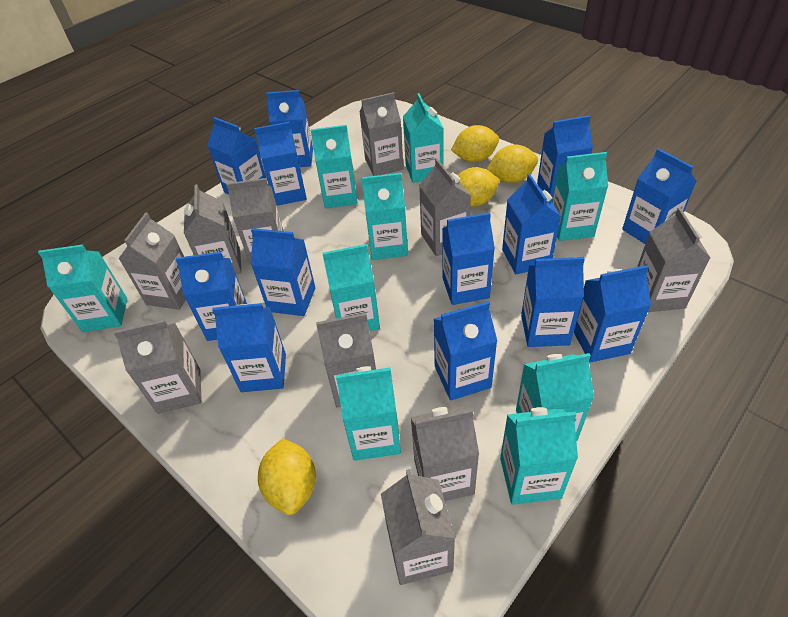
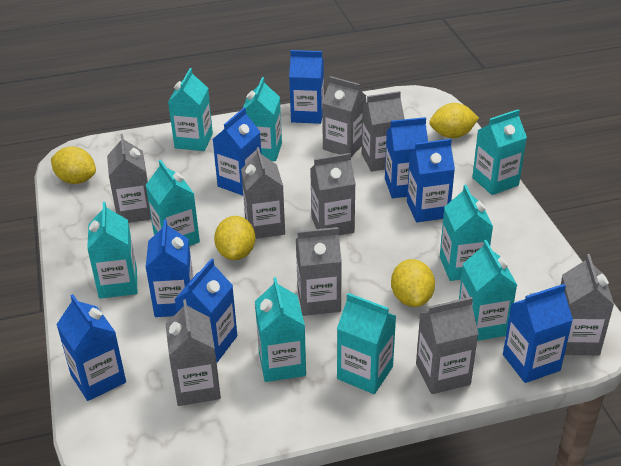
blue carton: [176,252,247,341] [207,117,266,195] [212,303,286,392] [251,228,315,316] [254,122,307,206] [266,90,313,167] [434,301,497,401] [442,212,495,305] [502,174,561,274] [521,257,585,347] [537,115,593,202] [574,265,651,362] [622,148,696,244] = 13 -> [56,294,126,401] [146,219,193,317] [174,258,237,362] [213,108,261,196] [289,50,324,124] [385,117,428,198] [407,139,455,222] [503,284,573,383] = 8
grey carton: [114,320,202,414] [118,213,186,310] [184,184,242,274] [226,178,283,264] [316,313,376,408] [359,92,404,176] [381,469,455,585] [411,406,479,501] [419,159,471,256] [637,208,710,312] = 10 -> [107,134,151,223] [165,299,221,406] [241,147,285,239] [296,227,342,316] [310,153,356,235] [322,76,366,157] [362,91,405,172] [416,297,479,394] [561,254,614,355] = 9

